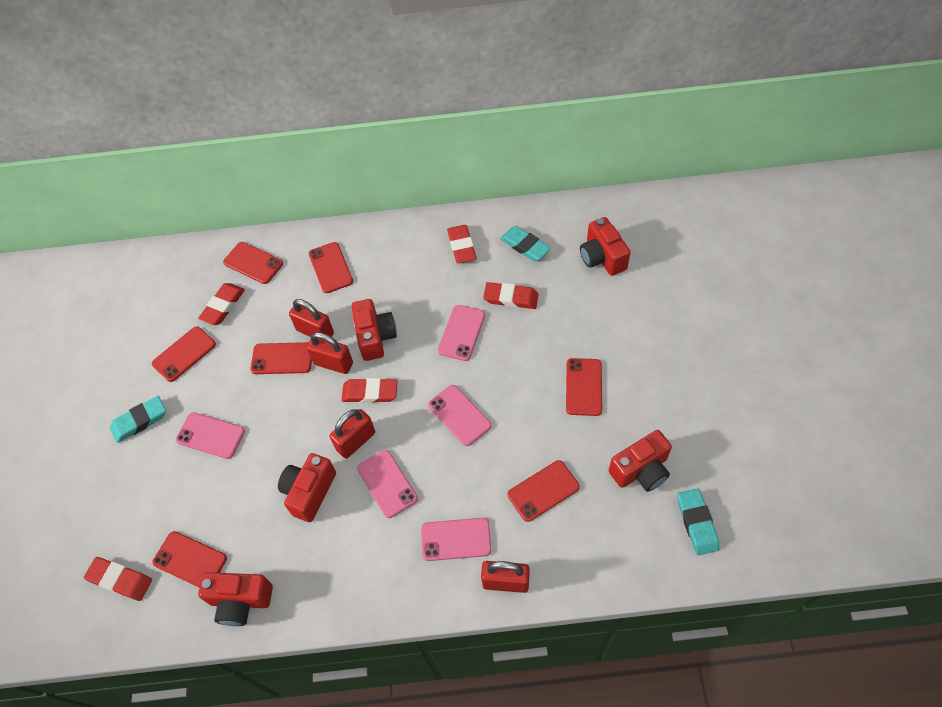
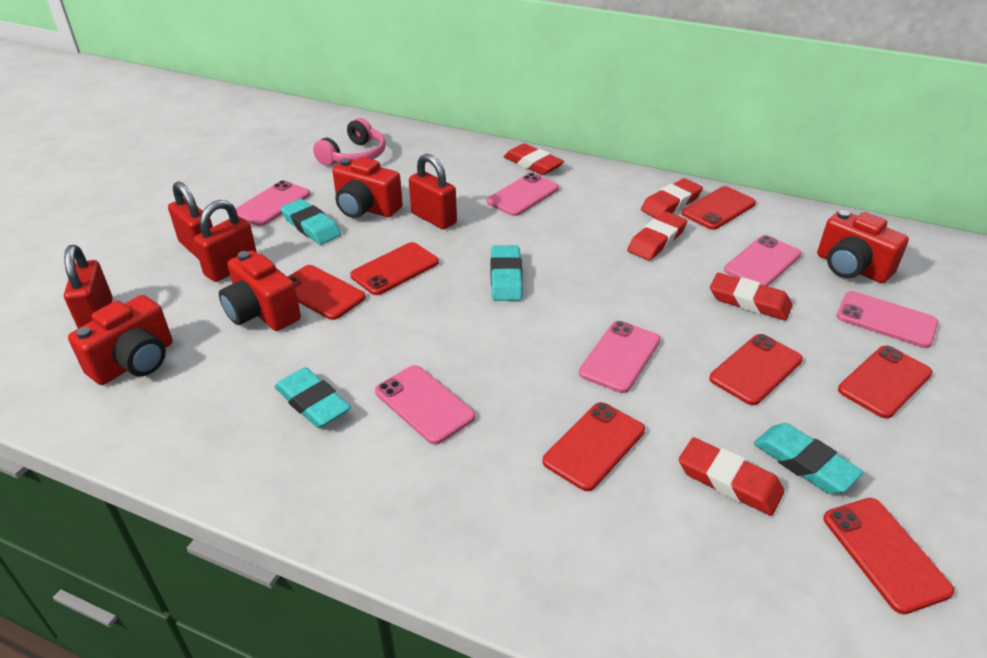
pink headphones: none = 0 -> [313,118,385,166] = 1
pink phone: [176,412,245,459] [357,450,418,518] [421,518,491,561] [428,385,492,446] [438,305,485,361] = 5 -> [235,180,310,226] [375,365,475,445] [487,173,559,216] [579,321,661,393] [724,235,801,286] [836,291,938,348] = 6
red camera: [198,572,273,626] [278,453,336,522] [352,299,397,361] [580,217,631,276] [609,430,672,492] = 5 -> [68,295,172,385] [219,251,301,331] [332,157,403,218] [817,210,909,283] = 4
turquoise eraser: [110,396,166,443] [500,226,551,261] [677,488,719,555] = 3 -> [274,367,351,428] [280,199,341,245] [490,245,522,301] [754,423,863,494] = 4

